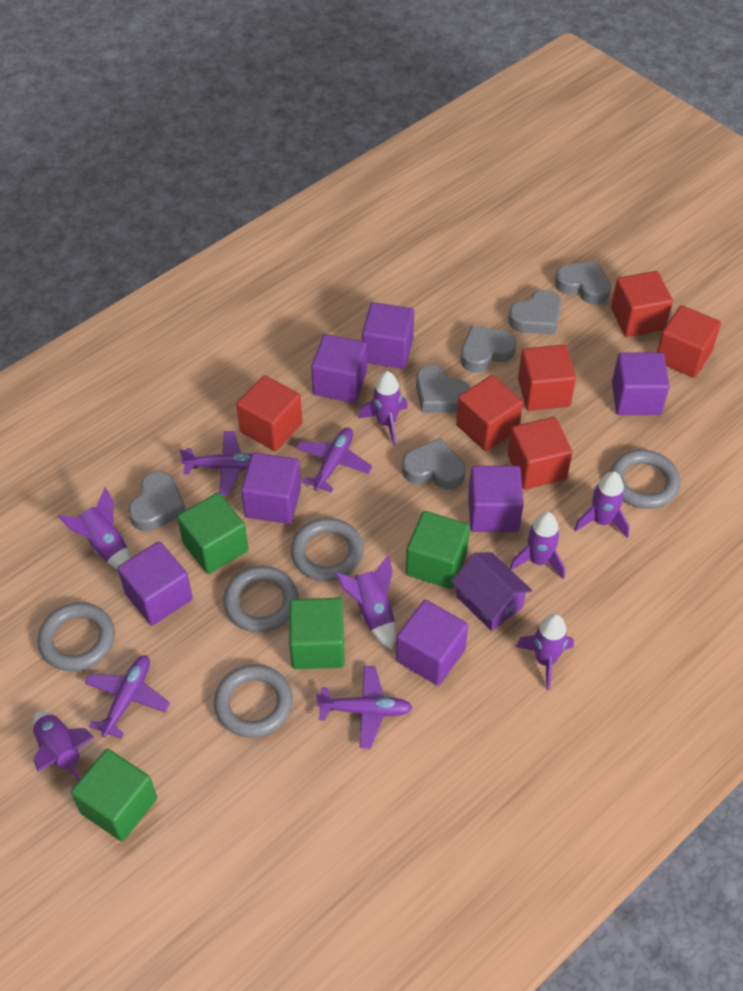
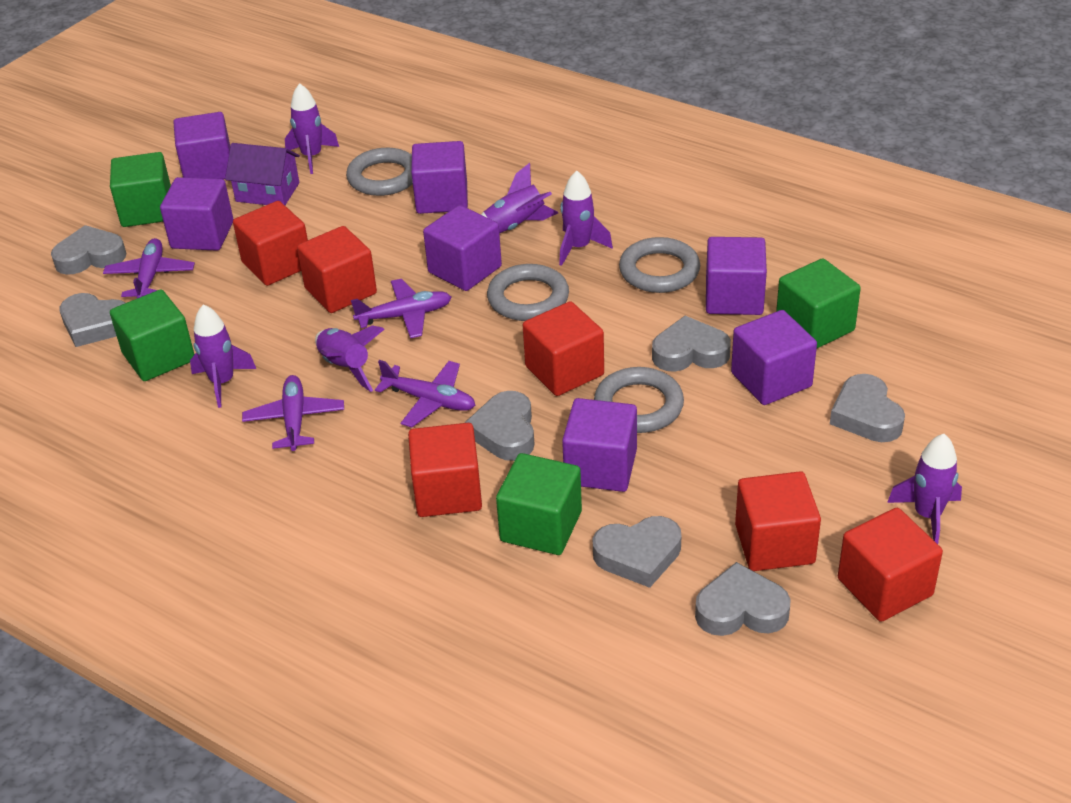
grey heart: [128,471,186,531] [402,438,465,489] [416,365,470,413] [461,326,516,373] [508,290,561,335] [555,261,611,305] = 6 -> [51,225,126,275] [60,293,126,347] [465,391,534,461] [593,516,681,588] [652,316,731,372] [695,562,790,636] [830,374,905,442] = 7
grey ring: [38,602,115,671] [214,664,293,738] [223,566,298,633] [290,518,364,582] [610,449,680,509] = 5 -> [346,148,413,196] [487,264,569,321] [594,367,684,433] [619,237,700,293] = 4
purple rocket: [33,711,94,781] [58,487,131,570] [335,555,395,650] [359,371,408,445] [510,512,565,579] [516,614,574,690] [574,471,629,538] = 7 -> [190,304,256,408] [285,83,339,174] [315,325,385,392] [481,163,558,234] [559,171,613,266] [887,434,962,544] = 6

